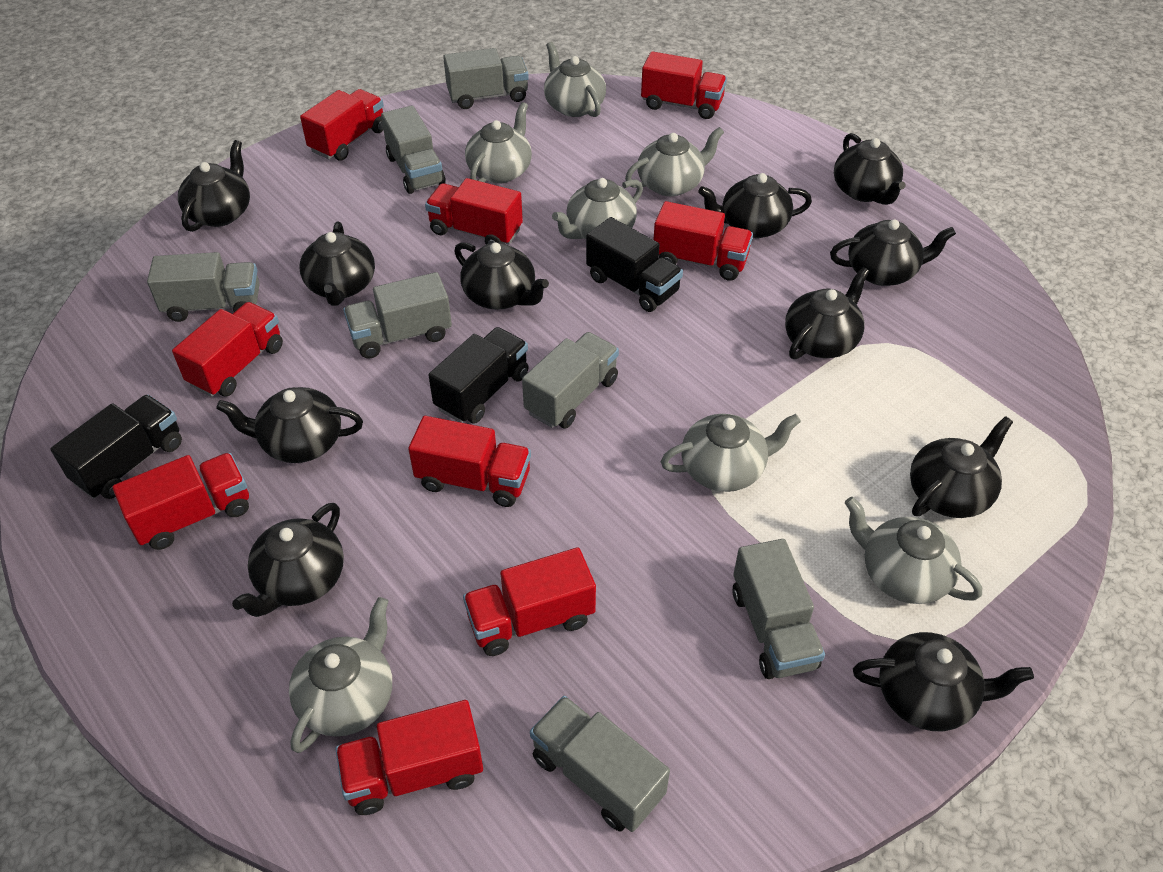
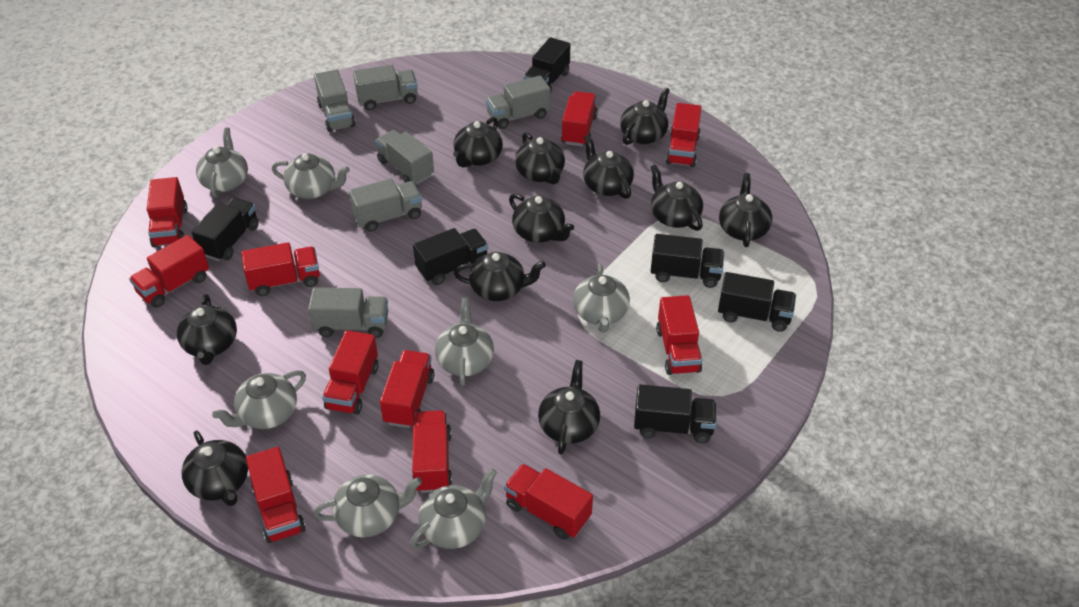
black truck: [50,395,182,499] [428,327,529,424] [586,217,683,312] = 3 -> [191,197,259,261] [413,228,488,285] [524,37,570,94] [634,385,717,443] [651,234,724,288] [718,272,796,332] = 6
grey truck: [147,252,260,322] [343,272,452,359] [381,106,445,194] [443,48,529,109] [522,332,619,429] [530,696,670,832] [733,539,825,679] = 7 -> [308,287,388,338] [314,69,355,132] [349,179,422,232] [353,65,418,110] [375,130,434,184] [486,76,551,129] = 6
red truck: [112,453,249,550] [172,302,283,397] [300,89,384,161] [335,700,483,815] [408,416,531,507] [425,178,523,245] [463,547,596,656] [641,51,727,119] [653,201,753,281] = 9 -> [129,235,209,308] [147,177,188,247] [241,242,320,296] [246,447,306,543] [322,330,379,415] [380,350,434,428] [412,410,452,493] [504,464,593,540] [561,91,598,146] [656,295,702,375] [666,103,702,167] = 11

